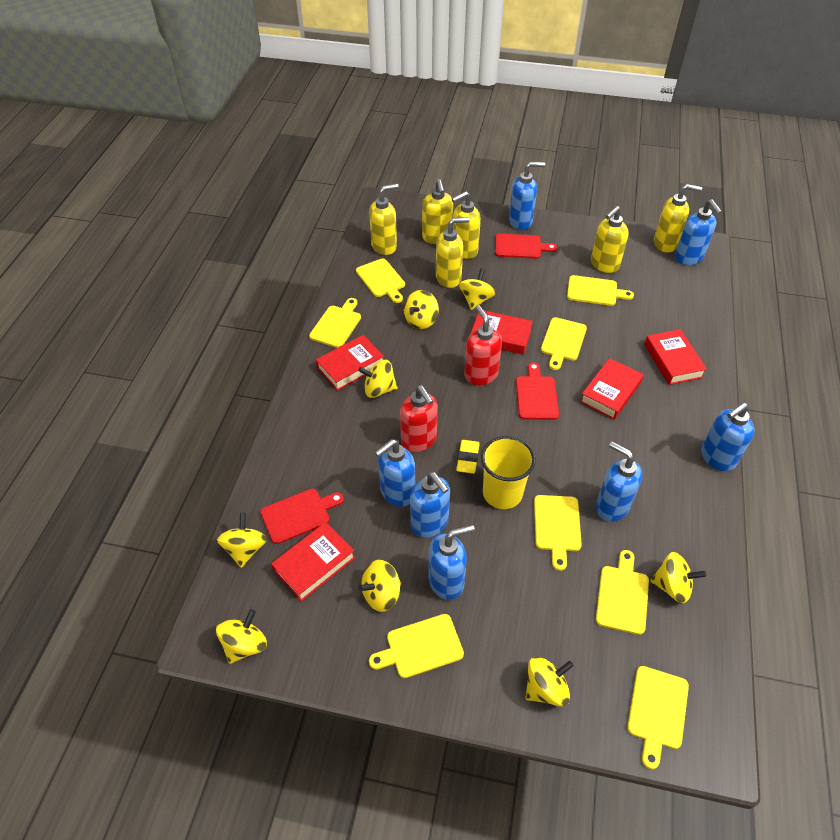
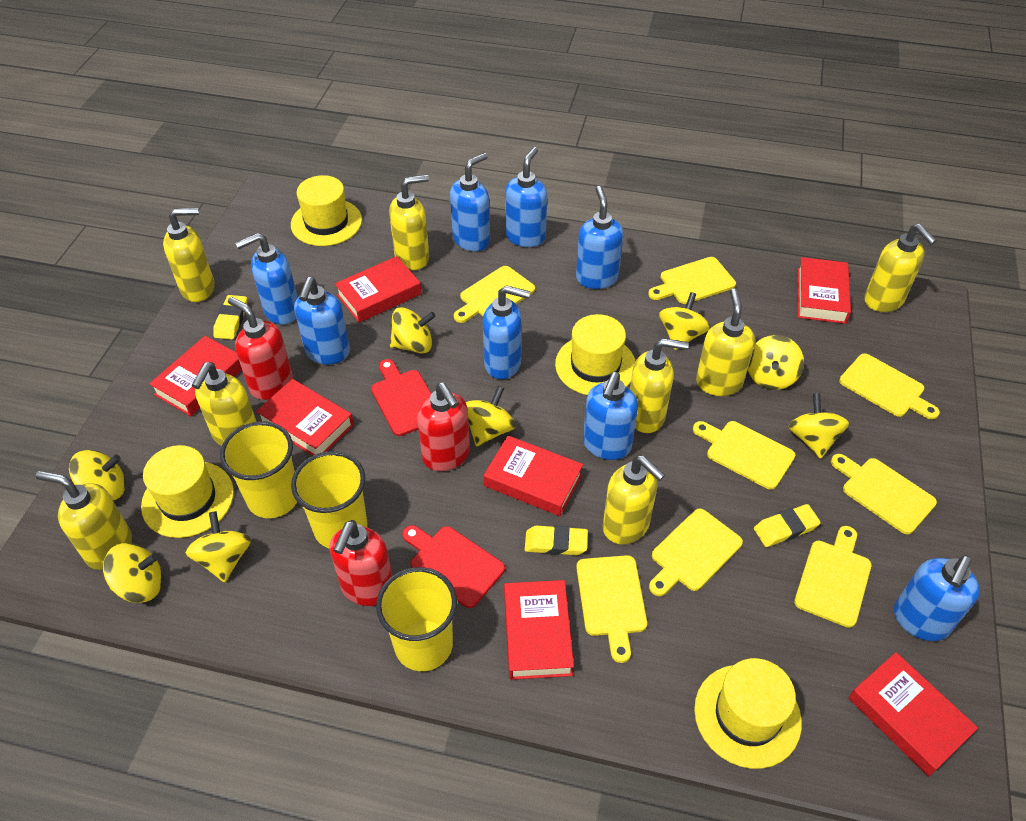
blue soap dispenser: [375,439,415,507] [410,472,450,538] [428,525,475,600] [509,161,545,230] [596,442,643,522] [675,199,722,265] [701,403,755,471] = 7 -> [235,233,298,325] [294,277,350,365] [450,153,490,251] [483,285,530,379] [505,147,547,247] [576,186,623,289] [583,372,638,460] [894,555,980,641] = 8
red book: [271,522,355,602] [316,335,384,391] [470,311,533,355] [580,358,644,420] [644,329,707,385] = 5 -> [149,336,242,416] [256,379,354,456] [335,256,422,323] [484,435,583,516] [504,580,574,680] [797,257,851,324] [849,652,978,777] = 7
red cutting board: [260,489,344,544] [495,234,557,259] [516,362,559,420] = 3 -> [371,359,431,436] [402,525,505,608] = 2
red soap dispenser: [400,385,438,452] [464,305,502,385] = 2 -> [228,297,293,400] [330,520,392,606] [417,382,470,471] = 3
yellow cup: [481,436,536,509] = 1 -> [220,421,297,518] [291,451,367,549] [376,567,457,671] = 3
yellow eraser: [456,440,480,474] = 1 -> [213,295,247,339] [525,525,588,555] [754,504,821,547] = 3
yellow hat: none = 0 -> [141,445,234,538] [291,175,362,246] [555,314,635,395] [694,658,802,769] = 4
yellow soap dispenser: [369,184,399,255] [422,179,453,244] [436,217,469,288] [452,191,481,259] [591,206,629,273] [654,184,702,252] = 6 -> [36,471,132,570] [163,208,215,302] [192,362,257,446] [389,174,429,270] [603,455,665,545] [630,338,689,433] [696,288,755,396] [864,224,937,312] = 8

